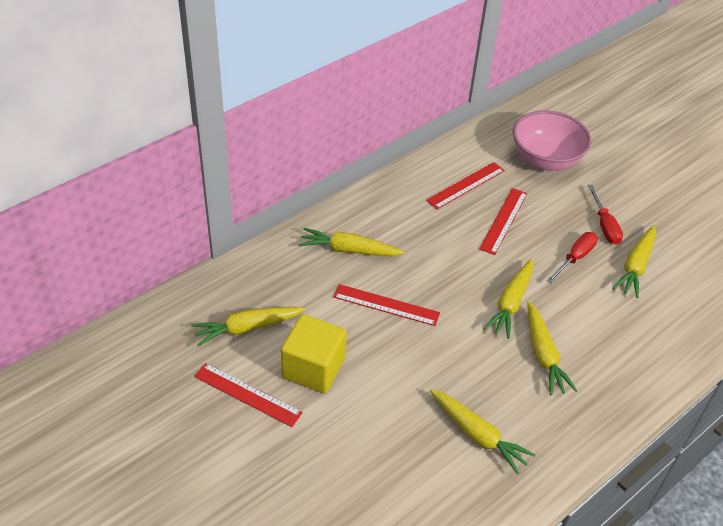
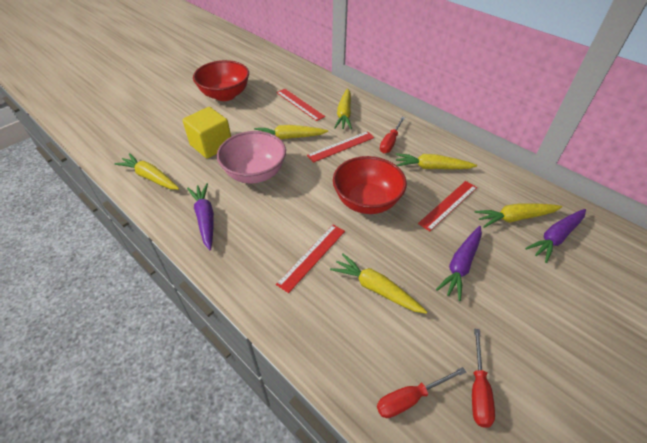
purple carrot: none = 0 -> [187,183,214,250] [436,226,482,301] [525,209,586,263] = 3
red bowl: none = 0 -> [193,60,249,101] [333,156,407,214] = 2
red screwdriver: [546,232,598,283] [588,185,623,245] = 2 -> [377,367,466,418] [380,117,405,153] [472,329,495,428] = 3

